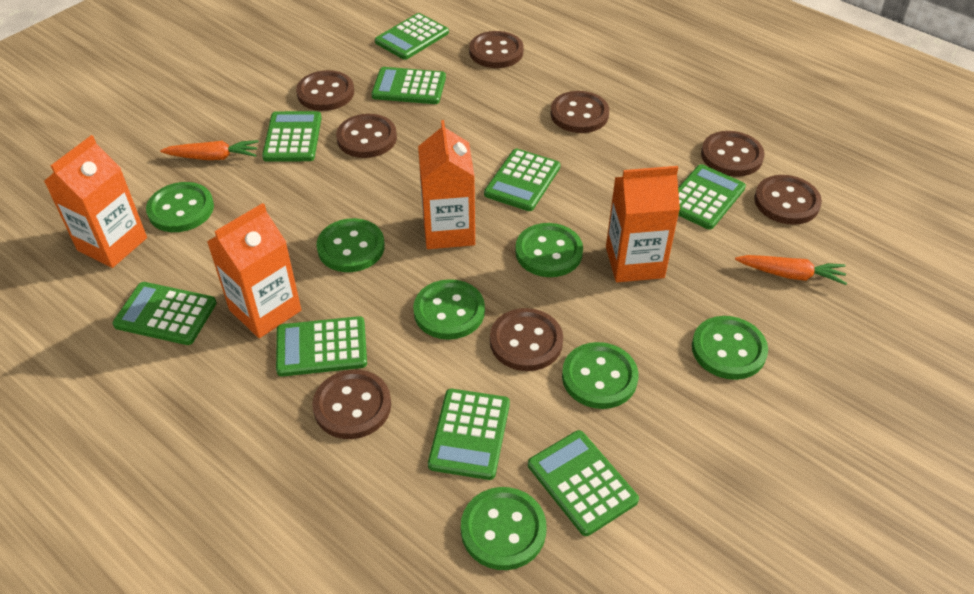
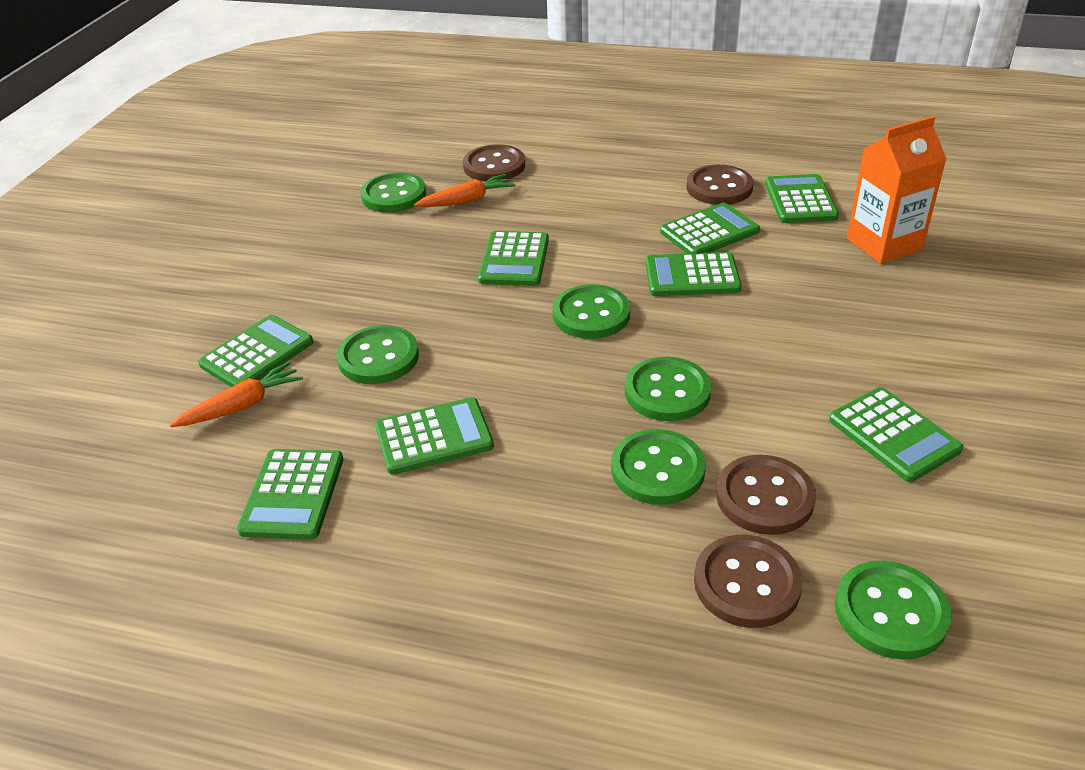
brown button: [296,70,354,111] [312,370,391,439] [336,114,397,158] [469,31,524,68] [490,308,563,371] [551,91,609,133] [701,131,765,177] [754,175,822,225] = 8 -> [463,144,525,181] [686,165,753,205] [694,535,803,628] [716,455,816,535] = 4
green button: [146,182,214,232] [316,218,385,272] [413,279,485,340] [461,487,546,570] [515,223,583,277] [562,342,638,409] [692,316,768,380] = 7 -> [337,325,419,384] [361,173,426,213] [552,284,630,339] [611,429,706,505] [625,357,711,421] [835,561,951,660] = 6
green calculator: [112,282,217,345] [262,111,322,162] [276,316,367,377] [371,67,446,104] [375,13,449,60] [428,389,510,480] [484,149,561,211] [528,430,639,536] [678,164,746,230] = 9 -> [198,315,313,387] [237,449,343,540] [375,397,494,475] [478,231,549,286] [645,252,742,296] [660,203,760,254] [765,174,839,223] [829,387,963,482] = 8
orange carton: [44,135,147,268] [207,203,301,338] [418,120,475,249] [606,166,680,282] = 4 -> [847,116,946,264] = 1

